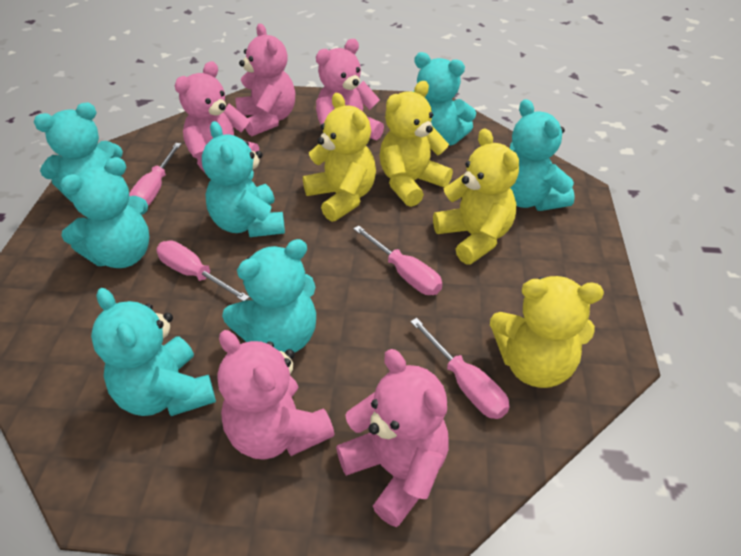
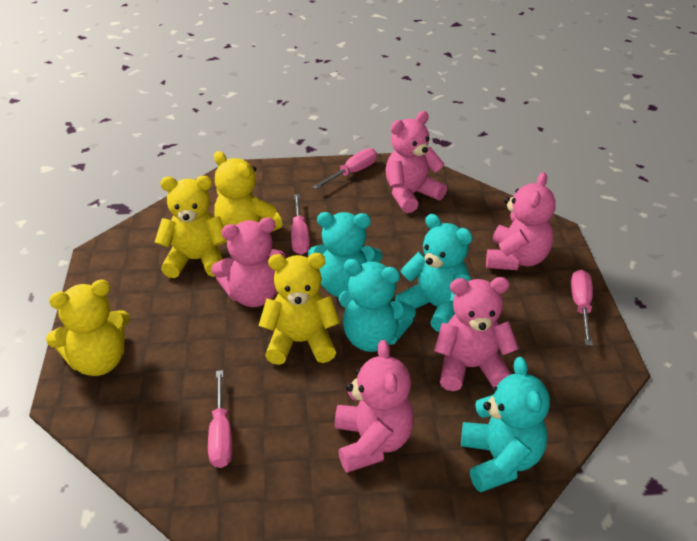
turquoise teddy bear: [34,102,123,202] [60,157,149,268] [91,288,216,416] [202,121,285,237] [222,239,316,353] [413,52,476,146] [510,99,575,211] = 7 -> [308,212,382,298] [338,259,416,352] [395,214,473,332] [461,357,550,492] = 4

